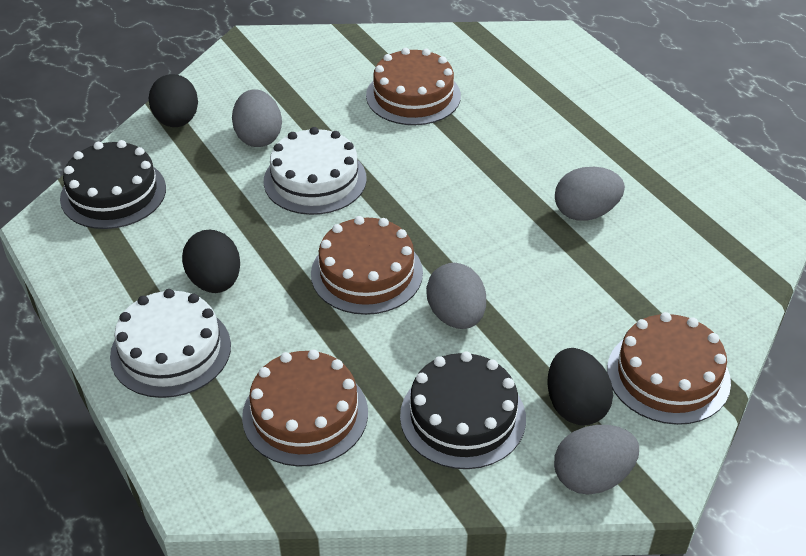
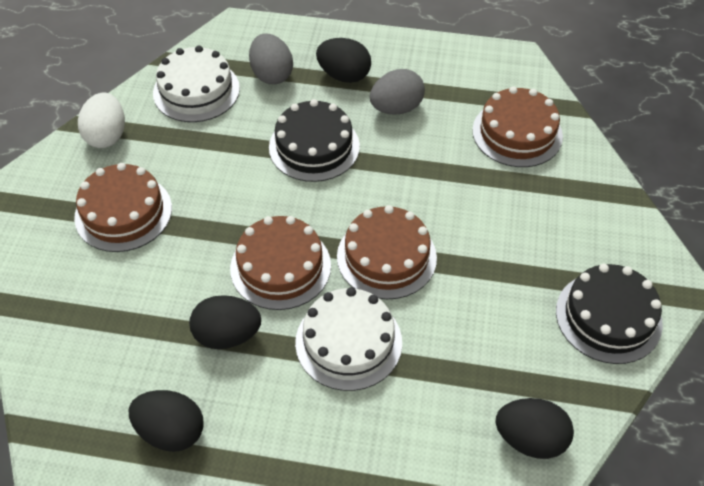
black egg: [149,74,198,127] [182,230,240,293] [547,348,613,426] = 3 -> [129,390,203,452] [189,295,261,349] [316,38,371,83] [496,398,574,459] = 4
grey egg: [232,89,282,147] [426,263,486,329] [554,425,639,494] [555,167,625,221] = 4 -> [249,34,293,84] [370,69,425,115] = 2
white egg: none = 0 -> [78,92,125,148] = 1

